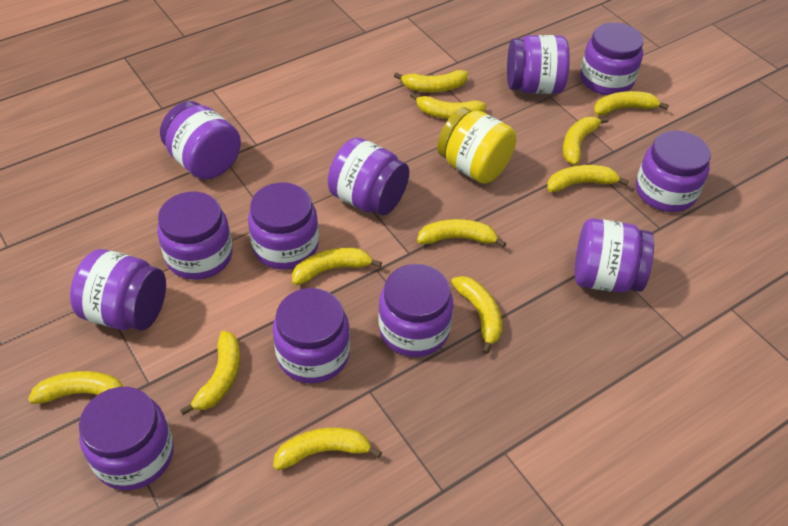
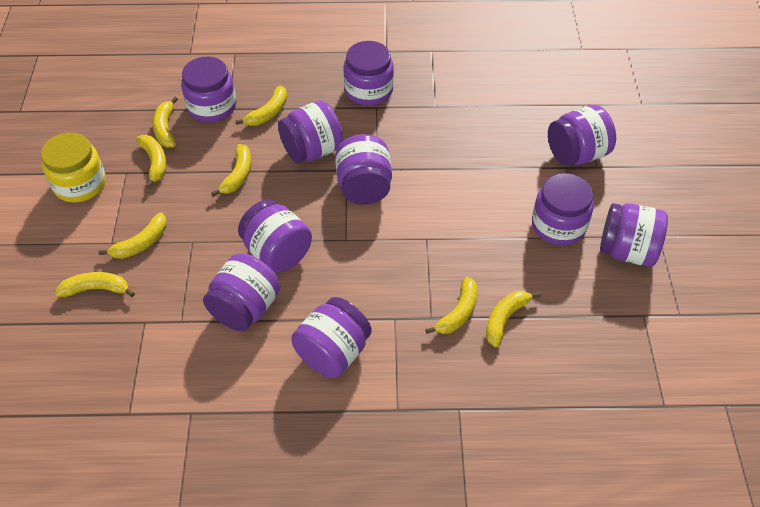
purple jar: [70,249,166,331] [79,387,174,490] [157,192,233,280] [160,101,241,179] [248,182,319,270] [273,288,350,383] [328,138,409,215] [379,264,453,357] [507,35,570,94] [575,218,654,293] [580,22,643,95] [636,131,711,212] = 12 -> [181,56,236,122] [203,253,280,331] [238,199,312,273] [278,100,343,163] [291,297,372,378] [335,134,392,205] [343,41,394,106] [532,173,594,245] [548,105,616,166] [600,203,668,267] = 10
yellow banana: [28,371,124,404] [180,331,240,415] [273,427,382,470] [292,248,382,285] [394,70,468,92] [410,93,486,119] [417,219,506,248] [451,276,502,354] [547,165,629,192] [563,117,609,165] [594,91,669,116] = 11 -> [55,272,135,297] [99,212,167,259] [136,135,167,188] [152,97,178,148] [211,144,251,197] [235,85,287,126] [425,276,478,334] [486,291,541,347] = 8

